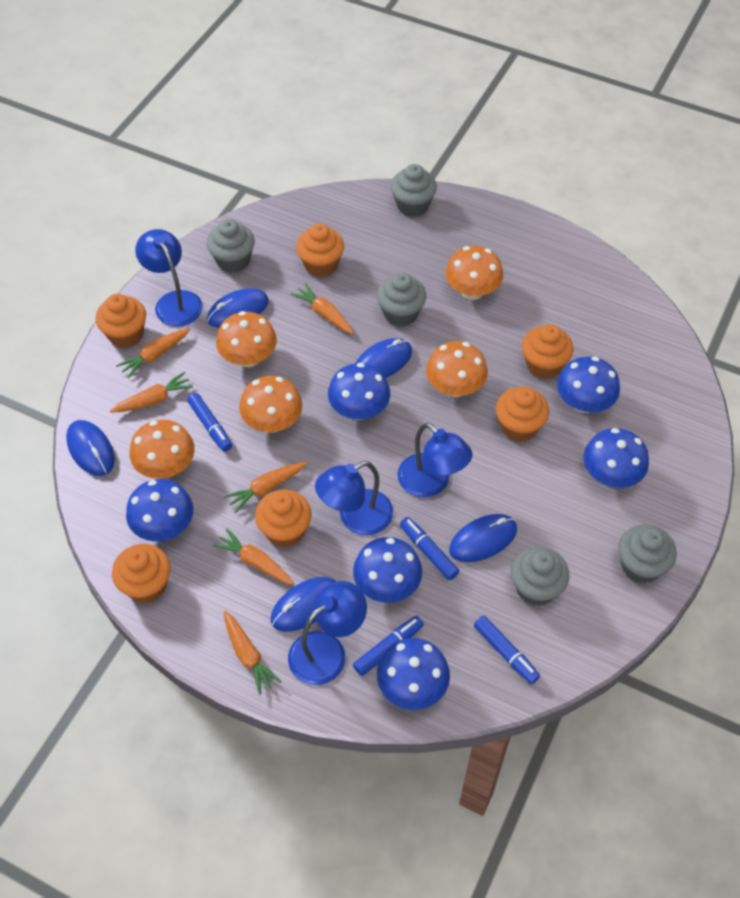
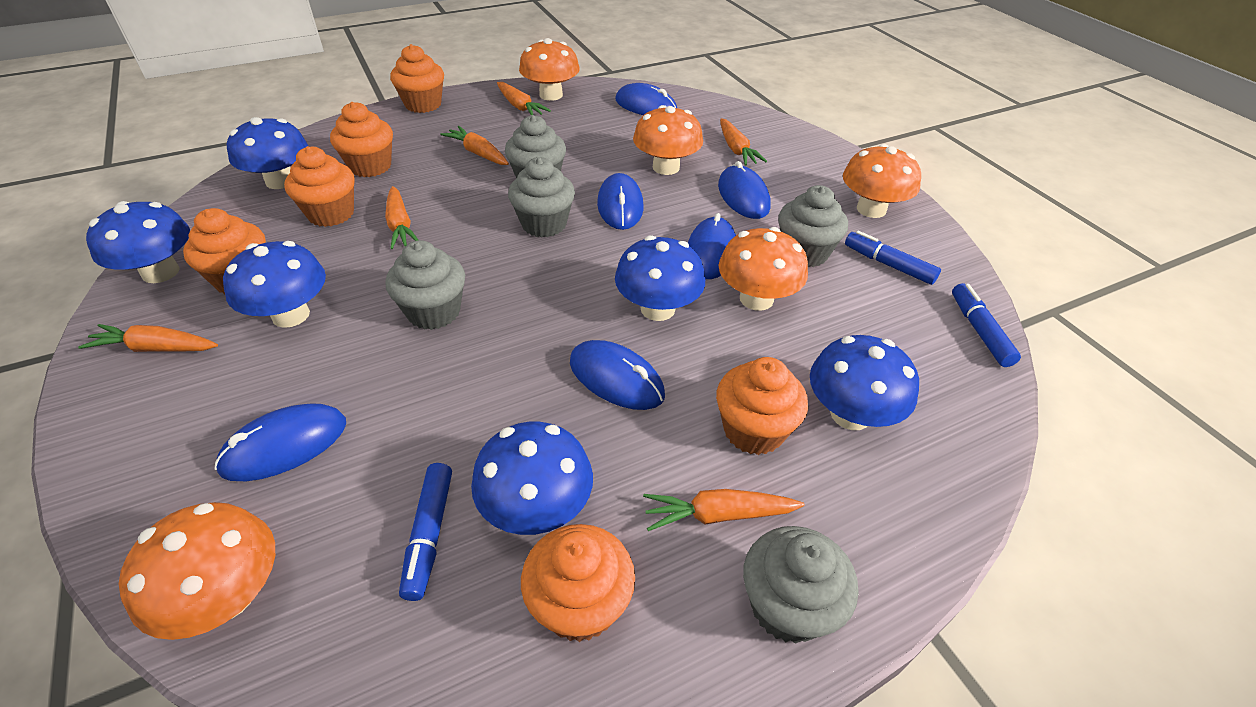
blue lamp: [135,229,203,327] [288,581,367,685] [315,461,393,535] [397,423,473,498] = 4 -> none = 0
blue marker: [187,393,232,452] [353,616,424,676] [400,517,459,580] [474,616,540,684] = 4 -> [399,463,452,601] [845,231,941,285] [952,283,1021,367] = 3
blue mouse: [66,420,115,476] [207,288,269,328] [271,577,336,632] [355,338,412,378] [449,514,517,562] = 5 -> [214,403,346,481] [570,340,665,410] [597,173,644,230] [615,83,677,115] [688,213,736,279] [718,161,771,219] = 6

